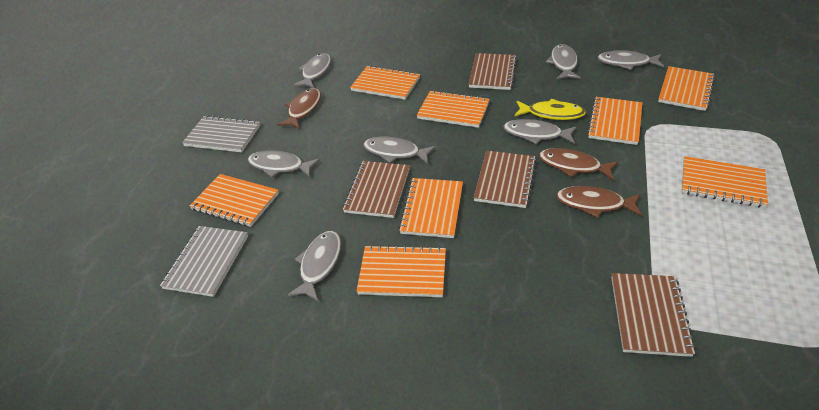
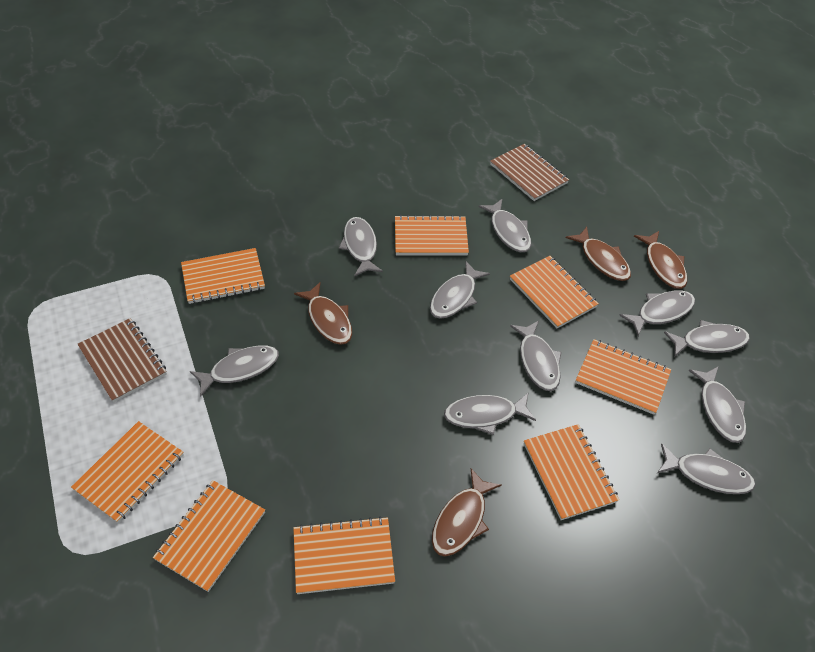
brown fish: [277,88,321,129] [539,148,618,180] [556,186,642,218] = 3 -> [294,282,352,345] [432,469,501,556] [566,227,631,281] [634,231,687,289] = 4
brown notebook: [343,161,410,218] [469,53,517,90] [474,151,537,208] [611,273,696,357] = 4 -> [77,318,167,402] [490,144,569,201] = 2
grey fish: [248,150,320,177] [287,231,341,302] [293,53,331,88] [363,137,436,164] [503,119,577,144] [546,44,581,79] [597,50,664,70] = 7 -> [190,345,279,397] [339,217,383,276] [430,262,490,319] [444,393,536,435] [479,199,531,252] [510,321,562,391] [619,290,695,336] [657,444,756,494] [664,320,750,357] [688,366,746,443] = 10
grey notebook: [160,226,248,297] [182,116,260,152] = 2 -> none = 0
yellow fish: [515,99,586,120] = 1 -> none = 0

